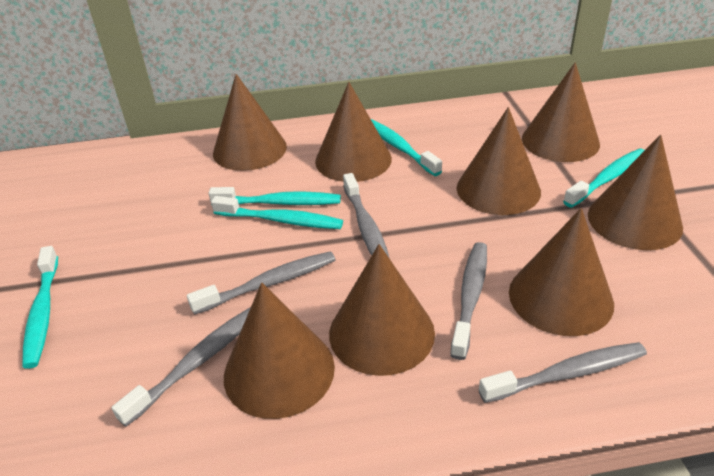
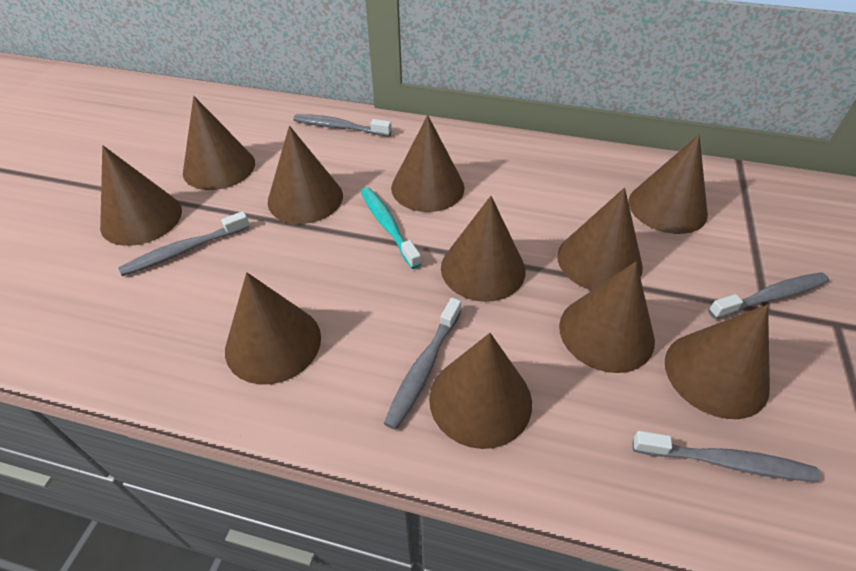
brown cone: [213,74,287,171] [224,283,335,419] [315,82,392,182] [329,244,435,376] [456,107,541,215] [509,208,614,336] [522,62,600,162] [588,134,683,250] = 8 -> [100,145,182,246] [183,96,255,190] [225,272,321,385] [268,126,343,224] [391,115,465,212] [429,333,532,449] [441,196,526,302] [557,188,643,290] [559,261,655,373] [628,135,708,234] [665,305,770,419] = 11
turquoise toothbrush: [22,246,58,369] [209,187,341,205] [211,196,343,229] [371,119,442,176] [563,149,645,208] = 5 -> [361,187,421,269] = 1

